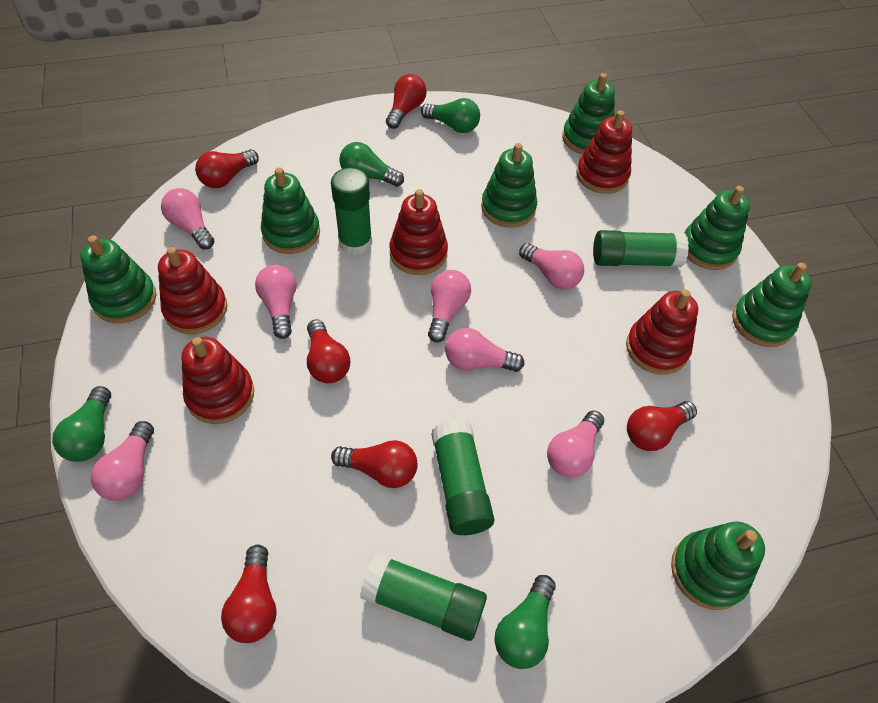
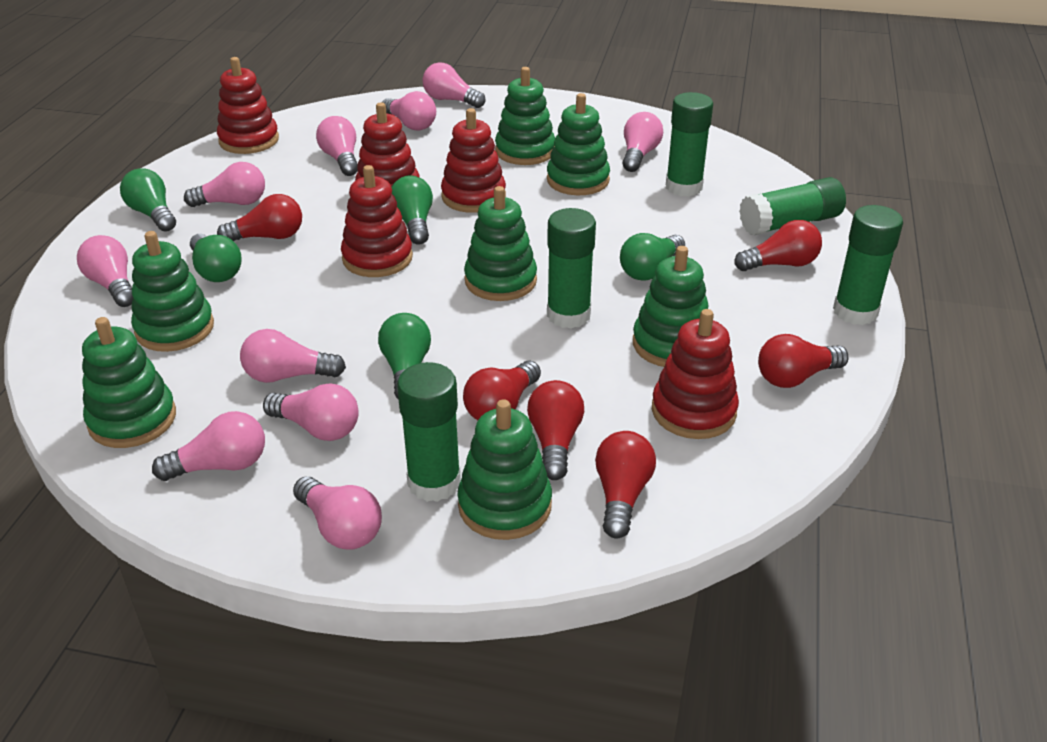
green glue stick: [331,168,372,256] [360,553,487,641] [431,419,494,535] [593,230,689,267] = 4 -> [397,362,461,502] [547,208,596,329] [666,92,713,197] [739,177,846,235] [833,205,903,325] = 5
green light bulb: [52,386,111,462] [340,142,404,187] [421,98,480,133] [494,575,556,669] = 4 -> [120,169,176,232] [190,234,242,282] [378,313,431,400] [391,175,433,245] [620,233,685,281] = 5
pink light bulb: [91,421,154,501] [161,188,214,249] [255,265,296,339] [428,270,471,342] [445,328,524,372] [519,243,584,290] [547,410,604,478] = 7 -> [77,235,133,307] [152,411,265,481] [184,162,265,207] [240,329,346,383] [263,383,359,441] [293,477,382,550] [316,116,358,176] [382,91,436,130] [423,62,486,108] [623,112,663,172] = 10

